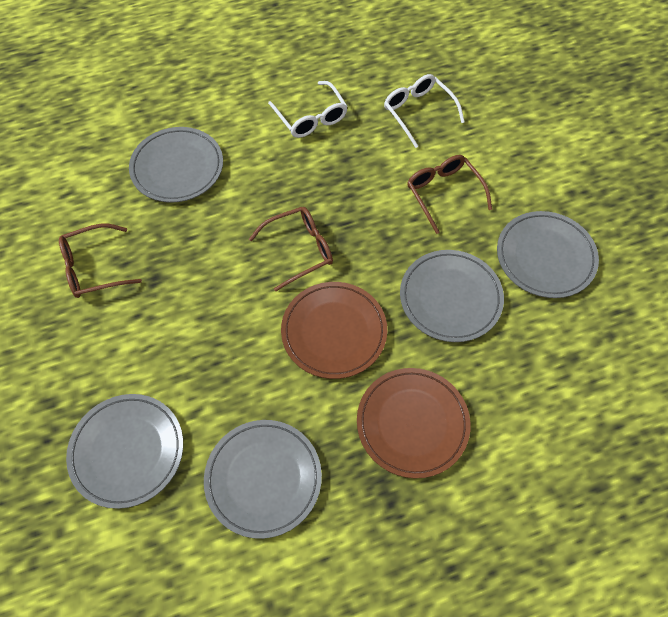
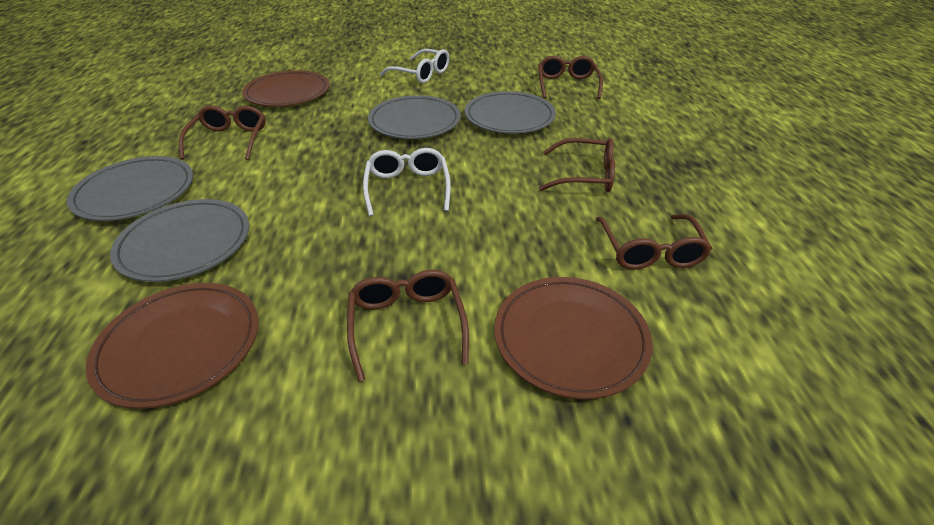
brown glasses: [59,224,142,298] [249,207,333,291] [407,155,492,234] = 3 -> [179,105,266,160] [347,270,469,382] [538,56,603,99] [539,138,615,192] [596,214,712,270] = 5
brown plate: [281,282,387,379] [357,368,471,478] = 2 -> [86,283,259,409] [242,70,329,107] [494,277,653,399] = 3
grey plate: [66,394,183,509] [129,127,223,203] [204,420,322,539] [400,250,504,342] [497,211,599,298] = 5 -> [67,156,193,221] [110,199,249,282] [368,95,461,139] [465,91,556,134] = 4

